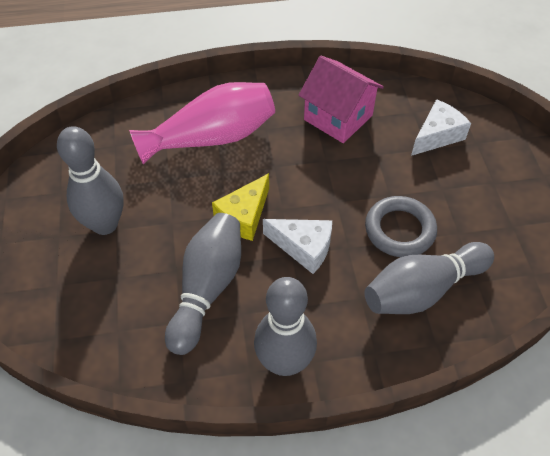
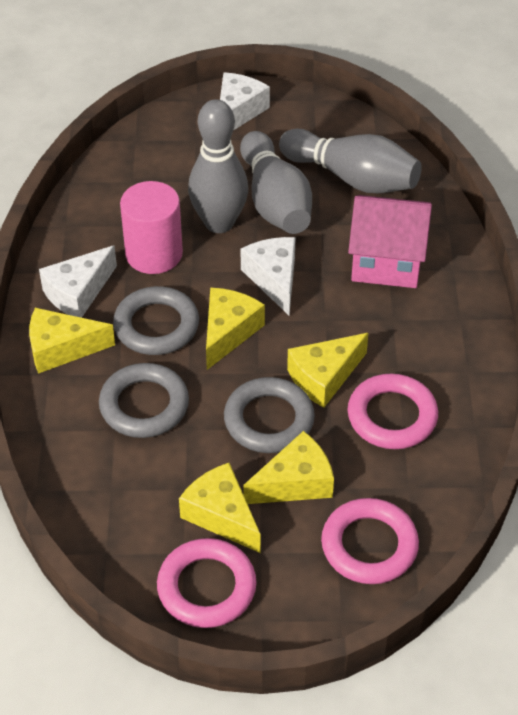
grey bowling pin: [57,126,124,235] [165,213,241,355] [254,277,317,376] [364,242,494,314] = 4 -> [188,99,248,233] [240,131,312,234] [279,128,422,193] = 3
grey ring: [365,196,437,257] = 1 -> [99,363,189,438] [113,286,199,355] [224,377,315,453] = 3
pink cylinder: none = 0 -> [120,181,183,274] = 1
pink ring: none = 0 -> [157,538,257,628] [321,498,419,584] [348,374,438,449] = 3
pink vase: [129,82,275,164] = 1 -> none = 0
white cheese: [263,219,332,274] [411,99,471,156] = 2 -> [39,245,117,318] [220,72,270,130] [241,237,296,315] = 3
yellow cheese: [212,173,269,241] = 1 -> [29,308,115,374] [179,463,261,553] [206,288,265,370] [243,431,334,504] [287,333,369,408] = 5

